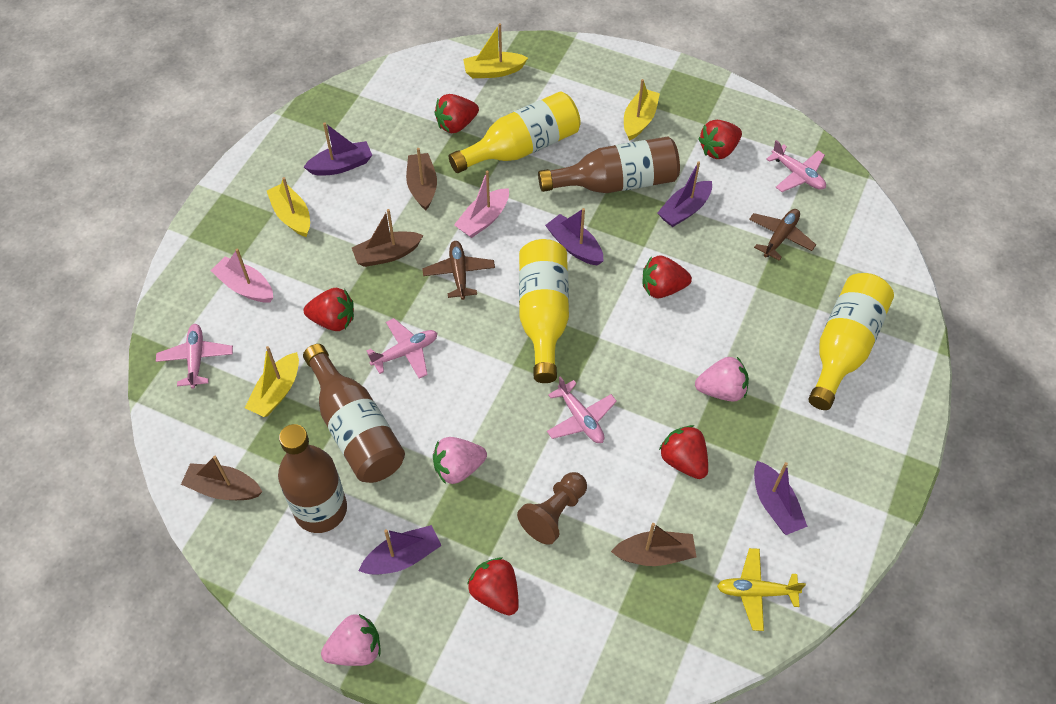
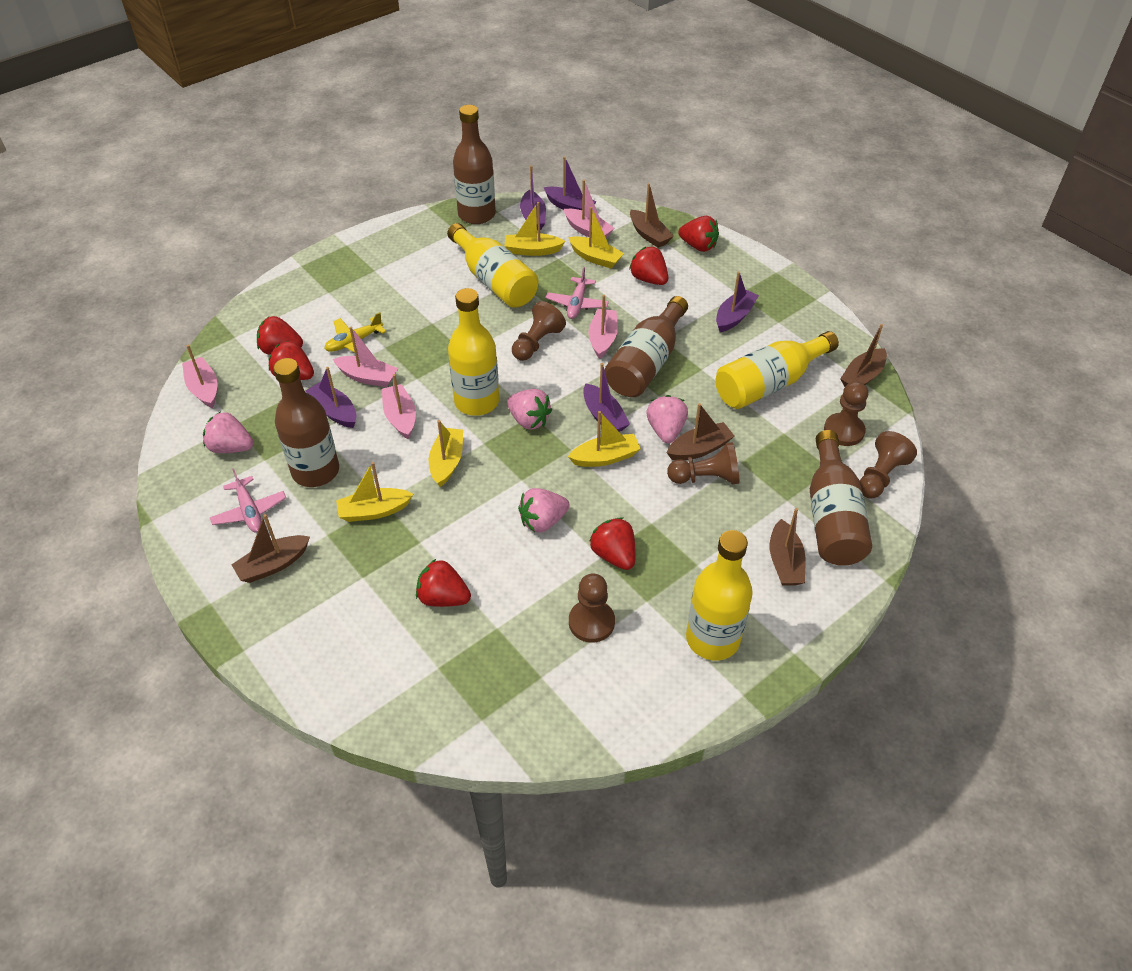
brown boat: [181,456,262,500] [352,209,423,267] [406,148,437,210] [611,523,696,566] = 4 -> [232,514,310,583] [630,183,674,248] [667,403,734,460] [770,508,805,586] [840,324,887,387] = 5
brown bottle: [278,424,347,533] [303,344,405,483] [538,137,680,193] = 3 -> [273,358,339,487] [453,105,496,224] [605,296,688,397] [810,430,872,566] = 4
brown pawn: [517,472,587,545] = 1 -> [512,301,566,361] [569,574,615,643] [667,442,739,485] [824,381,868,446] [860,431,917,499] = 5
brown plane: [422,241,495,300] [749,209,816,261] = 2 -> none = 0
pink boat: [211,249,273,303] [454,171,509,238] = 2 -> [182,345,217,408] [333,327,398,387] [382,374,416,439] [564,180,615,238] [589,295,618,359] = 5
pink plane: [156,324,233,389] [367,318,437,379] [547,376,617,443] [766,140,826,192] = 4 -> [210,469,286,533] [545,267,609,319] = 2
pink strawberry: [321,614,381,666] [433,437,487,484] [695,357,749,402] = 3 -> [203,412,254,453] [507,389,552,430] [518,488,570,533] [646,395,688,443] = 4
yellow boat: [245,346,299,417] [267,177,310,237] [463,23,528,78] [624,79,660,141] = 4 -> [336,462,413,522] [429,420,463,487] [505,202,565,256] [568,207,624,268] [568,411,641,467] = 5
yellow bottle: [449,92,580,173] [519,239,569,383] [809,273,894,410] = 3 -> [447,223,539,308] [448,288,499,416] [686,530,753,660] [716,331,839,409] = 4

